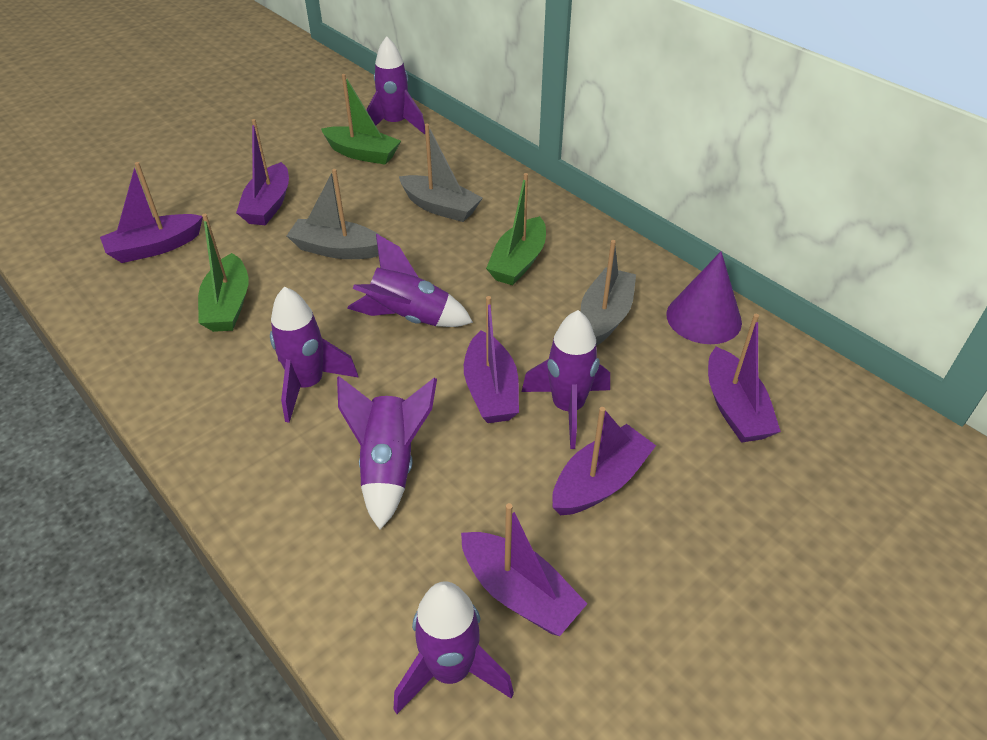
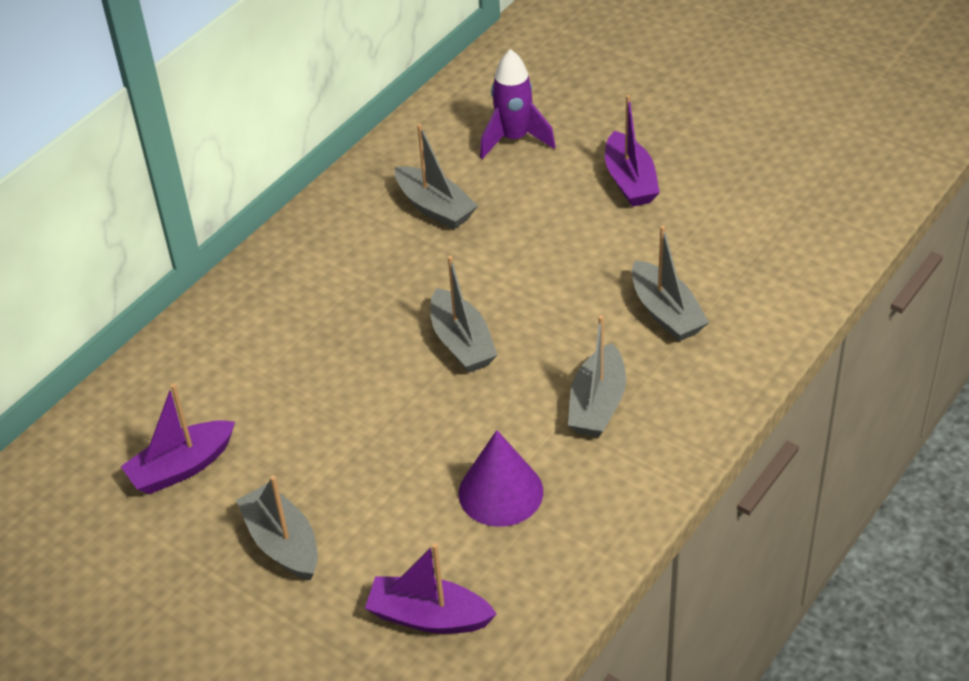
green boat: [198,214,249,332] [321,74,401,165] [486,173,546,285] = 3 -> none = 0
grey boat: [287,169,381,259] [399,124,483,222] [581,240,636,346] = 3 -> [236,476,318,580] [395,124,478,229] [430,256,498,373] [568,315,626,437] [632,225,709,341] = 5
purple boat: [100,162,203,263] [236,119,289,225] [461,503,587,636] [464,296,519,423] [552,407,656,515] [708,314,781,443] = 6 -> [121,383,235,494] [365,543,497,634] [605,95,660,207] = 3
purple rocket: [270,287,359,423] [337,376,437,530] [347,234,473,327] [366,36,425,134] [393,581,514,714] [522,310,610,449] = 6 -> [480,49,556,159] = 1

